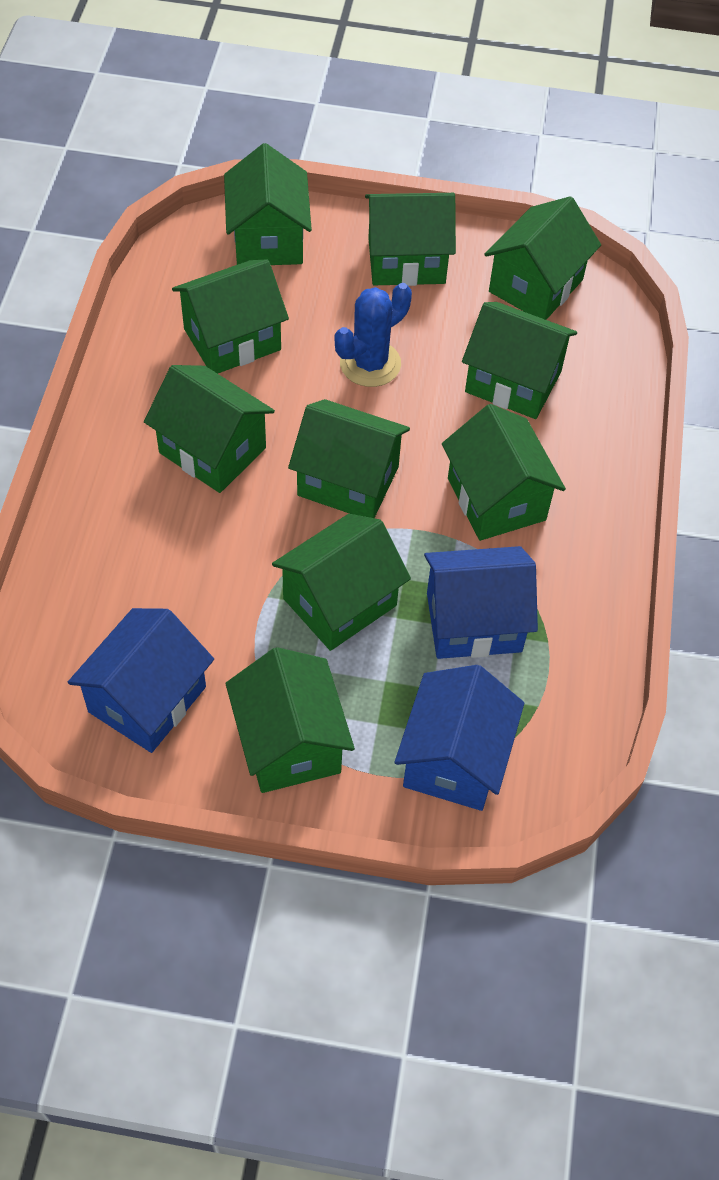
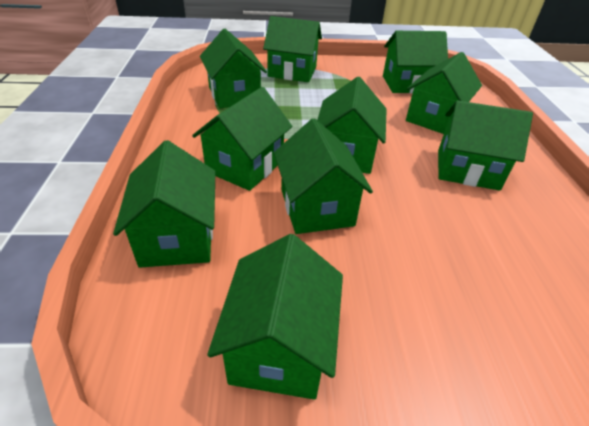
blue cactus: [335,283,412,387] = 1 -> none = 0
blue house: [68,608,214,753] [394,665,524,811] [424,546,538,659] = 3 -> none = 0

